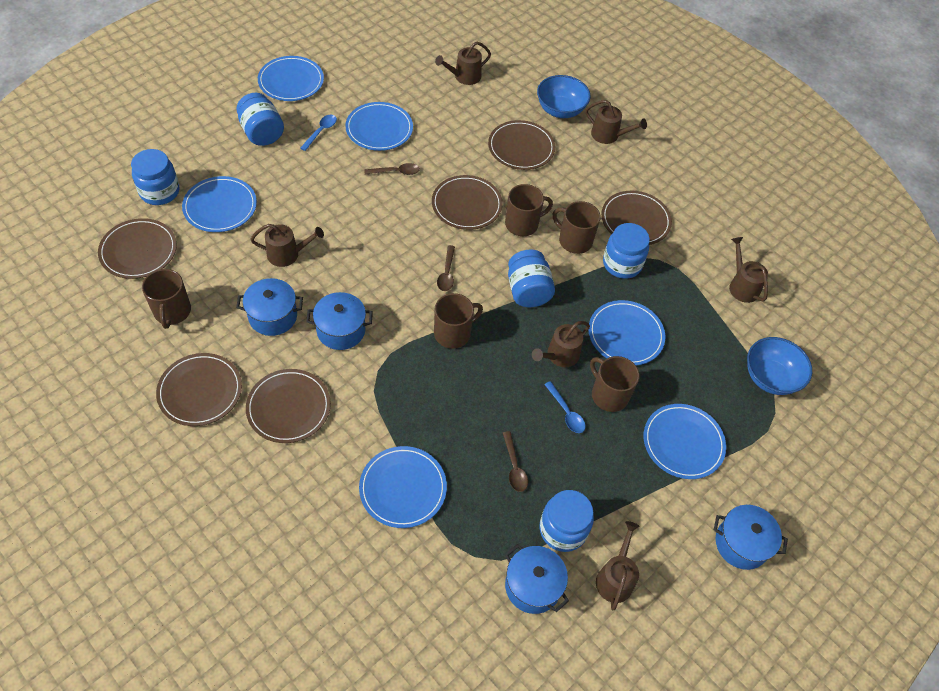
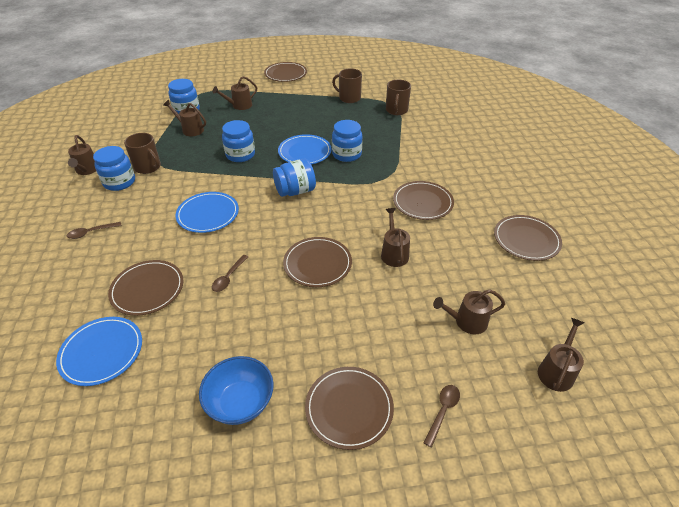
blue bowl: [537,75,591,118] [747,337,812,395] = 2 -> [199,356,274,425] = 1
blue plate: [182,176,257,232] [258,56,324,101] [345,102,413,151] [359,446,447,528] [589,300,665,365] [644,404,726,479] = 6 -> [56,317,142,386] [175,192,239,233] [278,134,332,164] = 3
blue pot: [236,278,303,336] [306,292,373,350] [505,544,569,614] [714,505,788,570] = 4 -> none = 0
blue spoon: [300,115,337,151] [544,381,585,433] = 2 -> none = 0
brown mug: [142,269,191,329] [434,293,483,349] [505,184,553,236] [553,201,601,254] [590,356,639,412] = 5 -> [124,133,161,174] [332,68,362,103] [386,80,411,115] = 3

